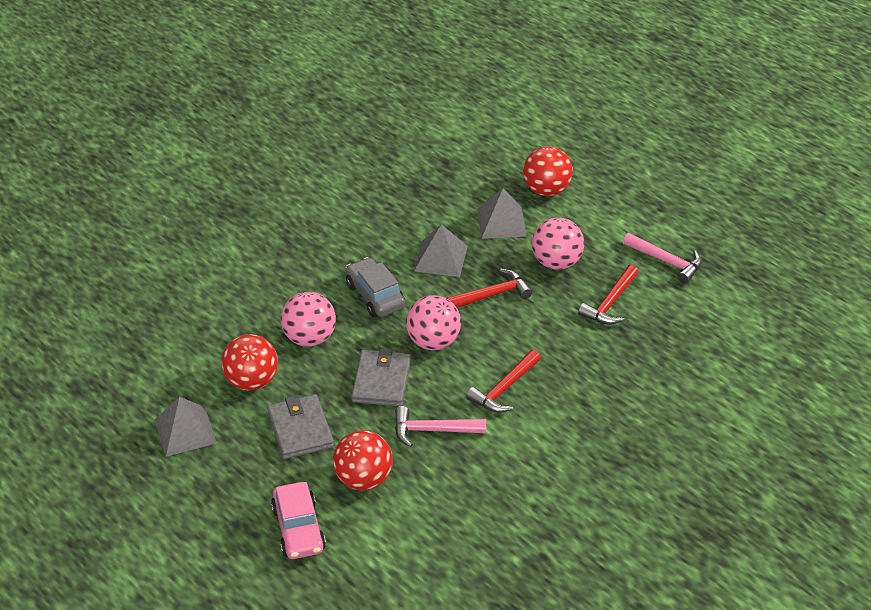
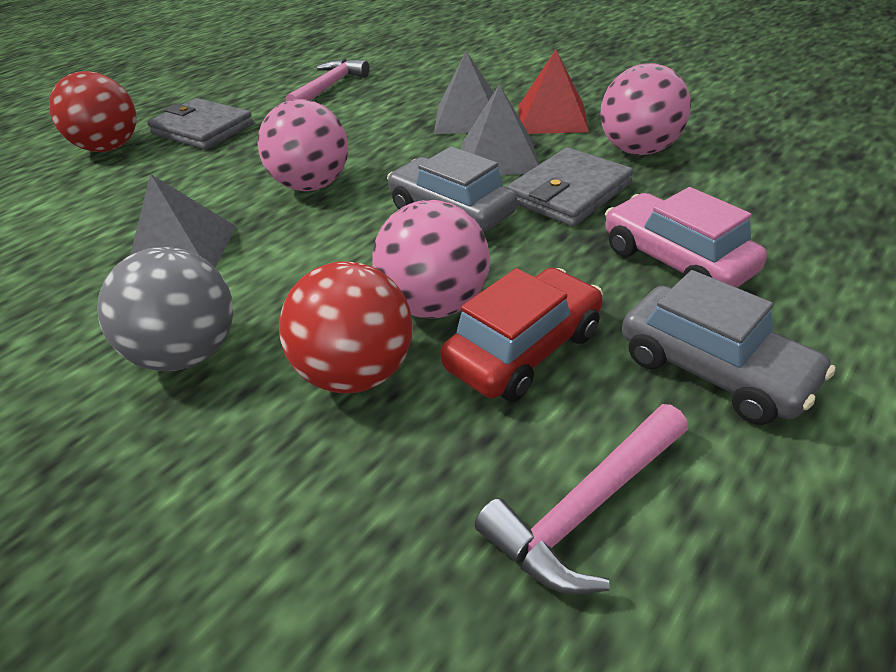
grey ball: none = 0 -> [97,247,233,371] = 1
grey car: [346,257,405,318] = 1 -> [387,146,517,232] [622,270,836,425] = 2
red ball: [221,334,278,391] [333,430,393,491] [523,146,573,196] = 3 -> [49,71,136,152] [279,261,413,393] = 2
red car: none = 0 -> [440,268,603,402] = 1
red hammer: [446,268,532,308] [466,350,541,413] [578,264,639,325] = 3 -> none = 0
red pyramid: none = 0 -> [519,50,589,134] = 1

